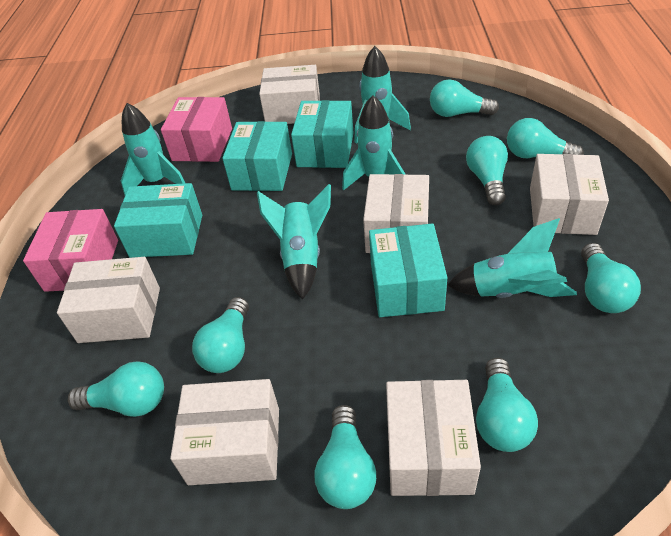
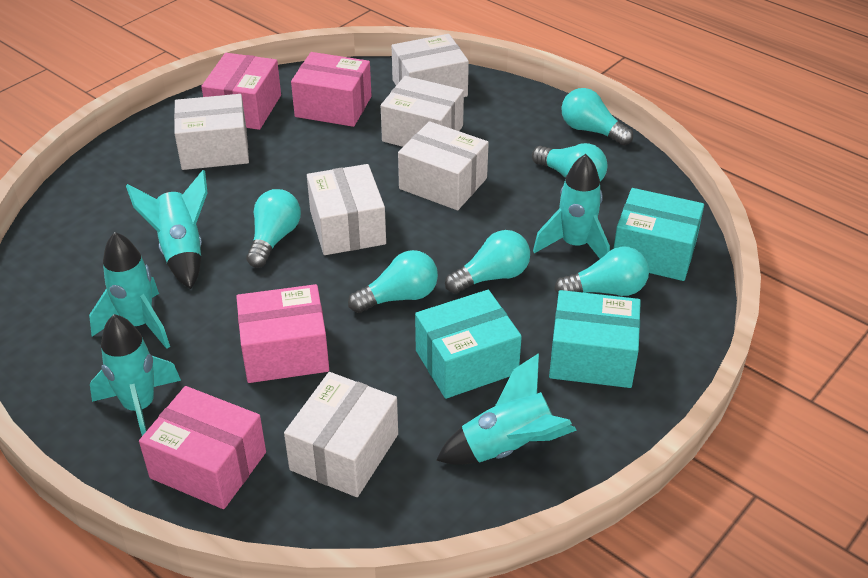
pink box: [23,209,118,292] [161,97,232,162] = 2 -> [139,386,266,509] [201,53,281,130] [236,284,329,383] [291,52,371,127] = 4
turquoise box: [114,183,202,258] [222,121,292,191] [291,100,354,168] [369,223,447,317] = 4 -> [415,290,522,399] [549,290,641,388] [614,188,704,281] = 3
turquoise light bulb: [68,362,164,417] [192,297,249,373] [315,405,376,509] [430,79,499,117] [466,136,508,205] [476,358,538,452] [507,118,584,158] [581,243,641,313] = 8 -> [247,189,301,268] [348,250,438,313] [445,230,530,294] [532,143,608,181] [555,246,649,296] [561,88,633,145] = 6

